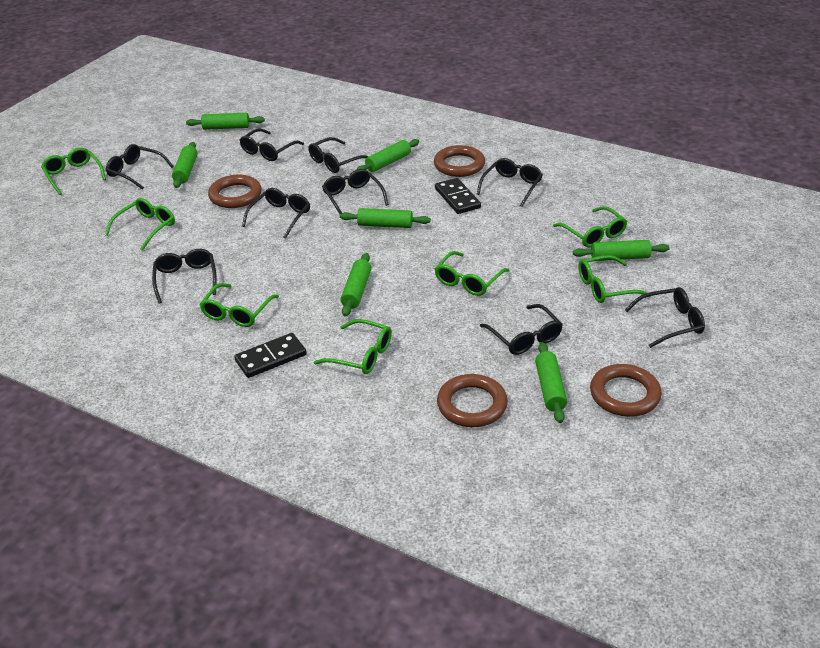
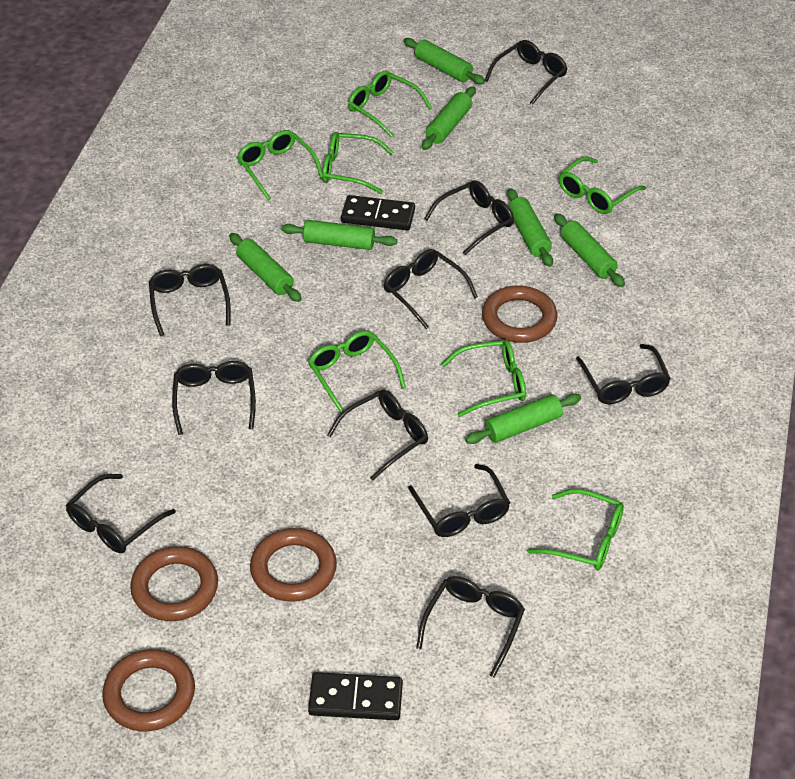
black glasses: [106,144,174,190] [152,249,217,303] [240,129,304,161] [242,188,310,239] [309,137,368,173] [322,169,389,214] [477,158,543,207] [480,304,563,355] [625,287,705,348] = 9 -> [66,474,176,553] [149,264,231,336] [172,361,256,435] [327,390,428,481] [384,249,478,329] [408,464,510,537] [416,576,525,677] [424,180,514,255] [485,40,568,105] [576,344,671,404] = 10

